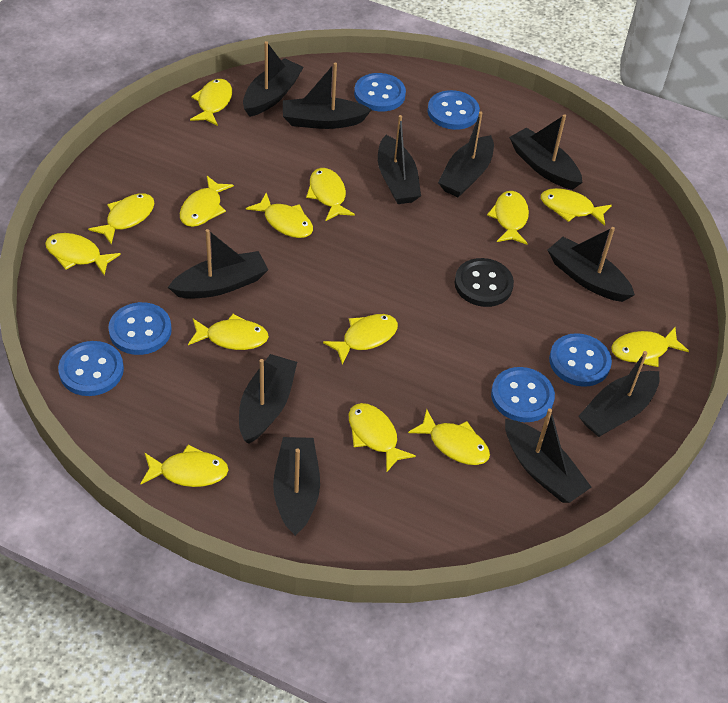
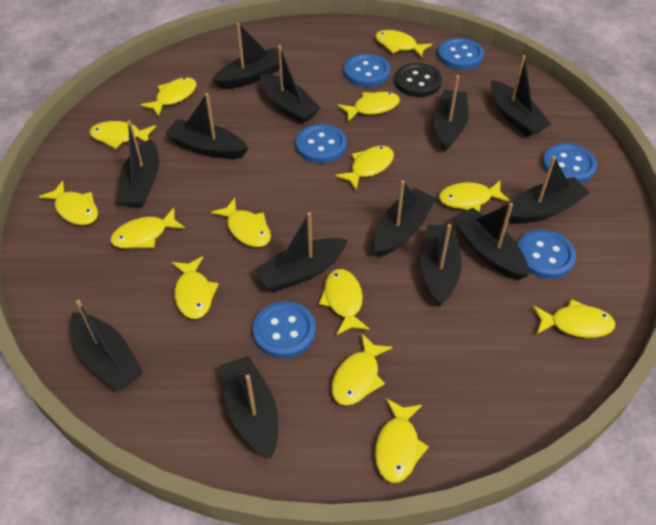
black boat: [168,229,268,299] [239,354,297,444] [243,41,304,117] [273,437,320,536] [283,62,372,129] [378,115,421,204] [438,111,494,197] [505,408,592,503] [509,114,582,190] [547,227,635,302] [578,351,660,437] = 11 -> [70,300,143,391] [117,120,159,207] [165,93,248,159] [212,23,286,89] [220,356,278,458] [254,212,348,292] [260,45,320,124] [373,180,436,257] [420,224,462,306] [433,75,469,151] [453,203,529,280] [491,55,551,137] [508,156,590,224] = 13

